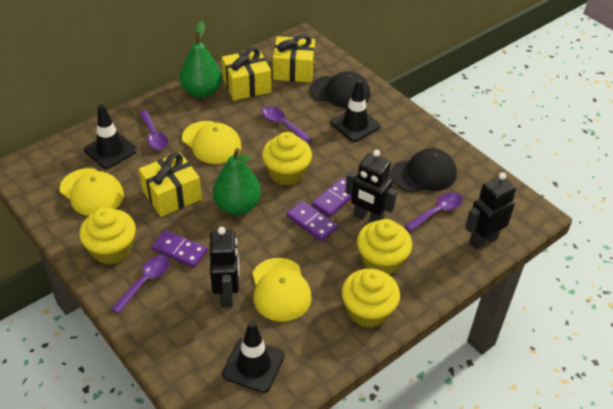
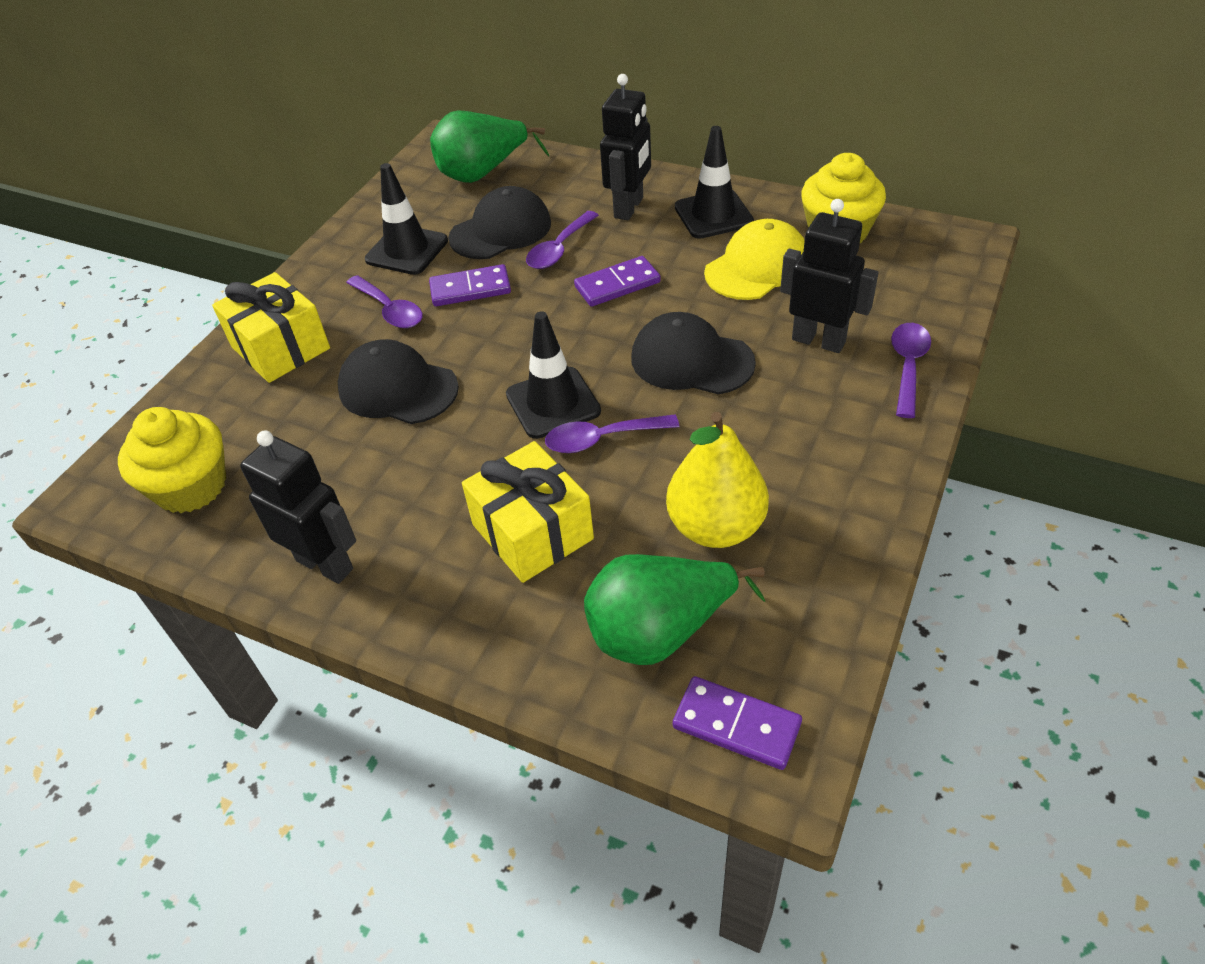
black cap: [310,71,370,108] [391,148,457,193] = 2 -> [338,339,459,424] [448,186,551,259] [631,312,756,394] = 3
yellow cap: [60,168,124,216] [182,121,241,164] [252,258,312,322] = 3 -> [704,219,805,300] = 1
yellow cupcake: [79,207,136,265] [262,132,312,186] [342,269,400,328] [357,219,412,275] = 4 -> [118,407,226,513] [801,153,886,243] = 2
yellow gift: [139,152,202,217] [222,47,271,100] [273,35,315,83] = 3 -> [212,272,330,383] [462,441,594,583] = 2
yellow pear: none = 0 -> [666,412,769,548] = 1

